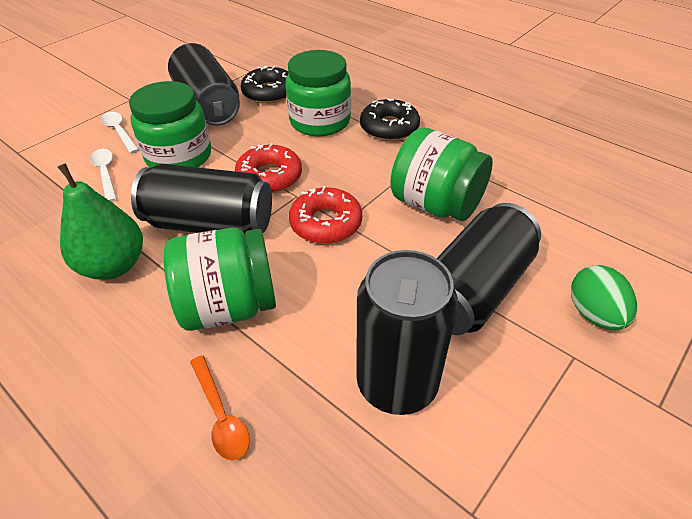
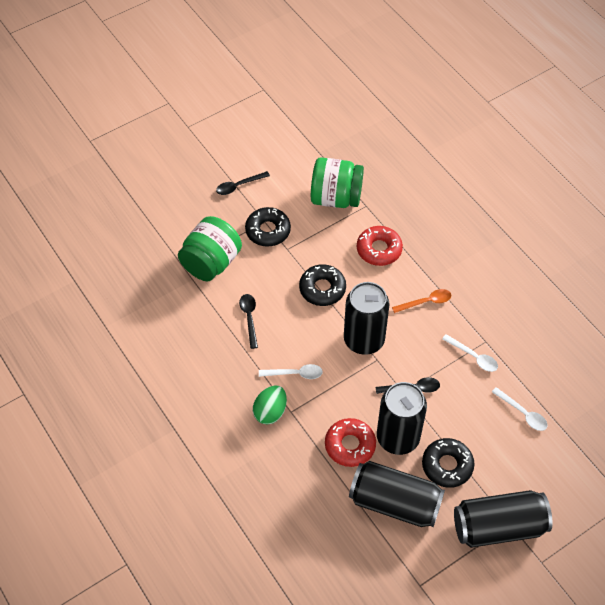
black donut: [241,66,289,104] [360,98,420,141] = 2 -> [245,207,291,247] [299,264,346,306] [422,438,475,488] = 3
black spoon: none = 0 -> [216,171,270,195] [239,294,258,349] [376,377,440,394] = 3
green jar: [129,81,211,168] [164,228,276,331] [286,50,351,137] [390,128,493,221] = 4 -> [178,216,242,281] [311,157,364,208] = 2
green pear: [58,163,143,280] = 1 -> none = 0
white spoon: [90,149,117,202] [101,112,139,154] = 2 -> [259,364,323,379] [442,334,498,372] [492,387,547,431] = 3

